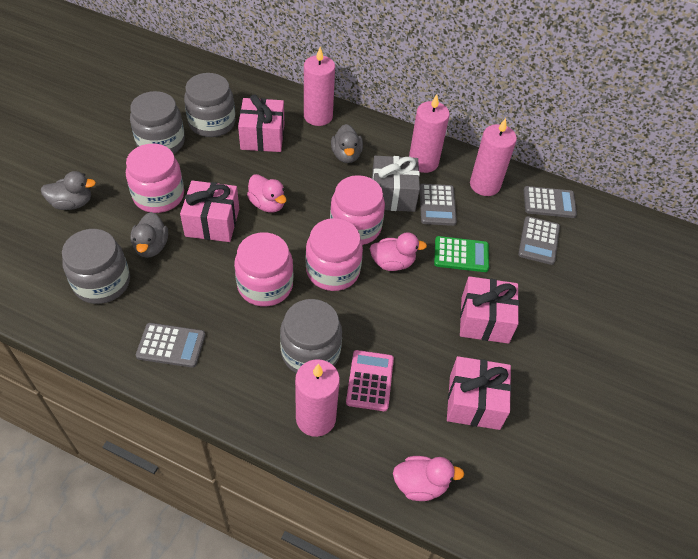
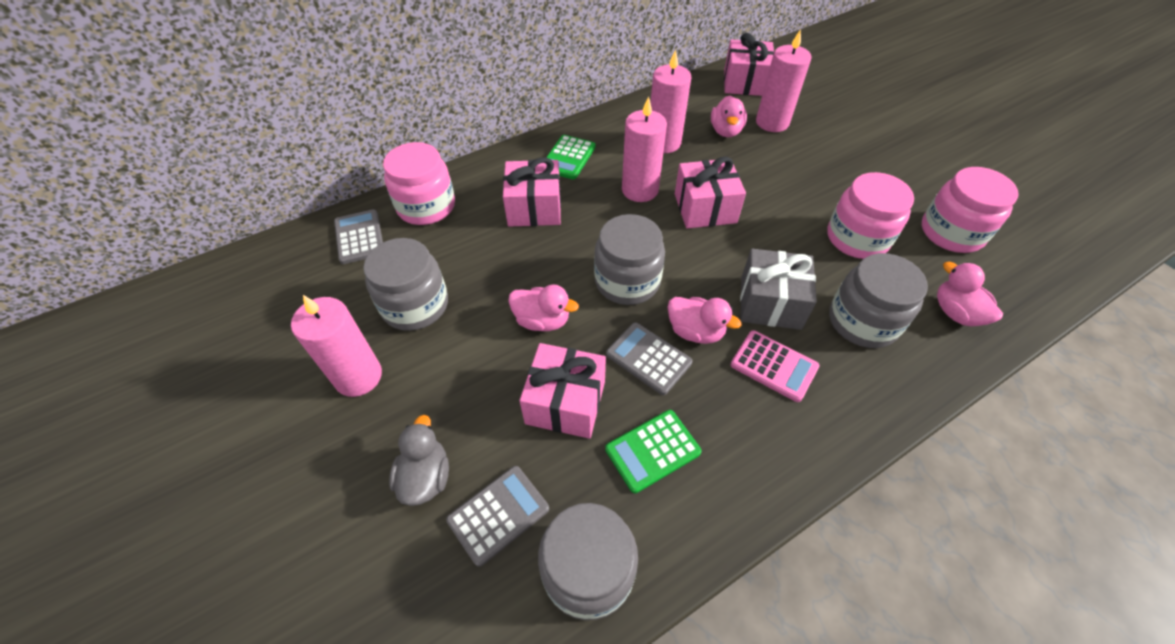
green calculator: [434,236,489,272] = 1 -> [546,135,596,179] [605,410,702,493] = 2
grey calculator: [136,323,205,368] [420,184,457,226] [518,216,560,265] [524,186,577,218] = 4 -> [334,209,383,264] [446,466,549,567] [606,322,692,395] = 3
grey duck: [41,171,96,210] [130,212,168,258] [331,124,363,163] = 3 -> [389,415,449,506] = 1
pink duck: [247,174,287,213] [370,232,427,271] [393,456,464,501] = 3 -> [508,284,579,331] [667,297,742,344] [711,95,747,137] [937,262,1003,326] = 4
pink jar: [126,144,184,213] [234,232,293,306] [306,218,363,291] [330,175,385,245] = 4 -> [383,142,455,225] [827,172,914,259] [922,167,1019,253] = 3

